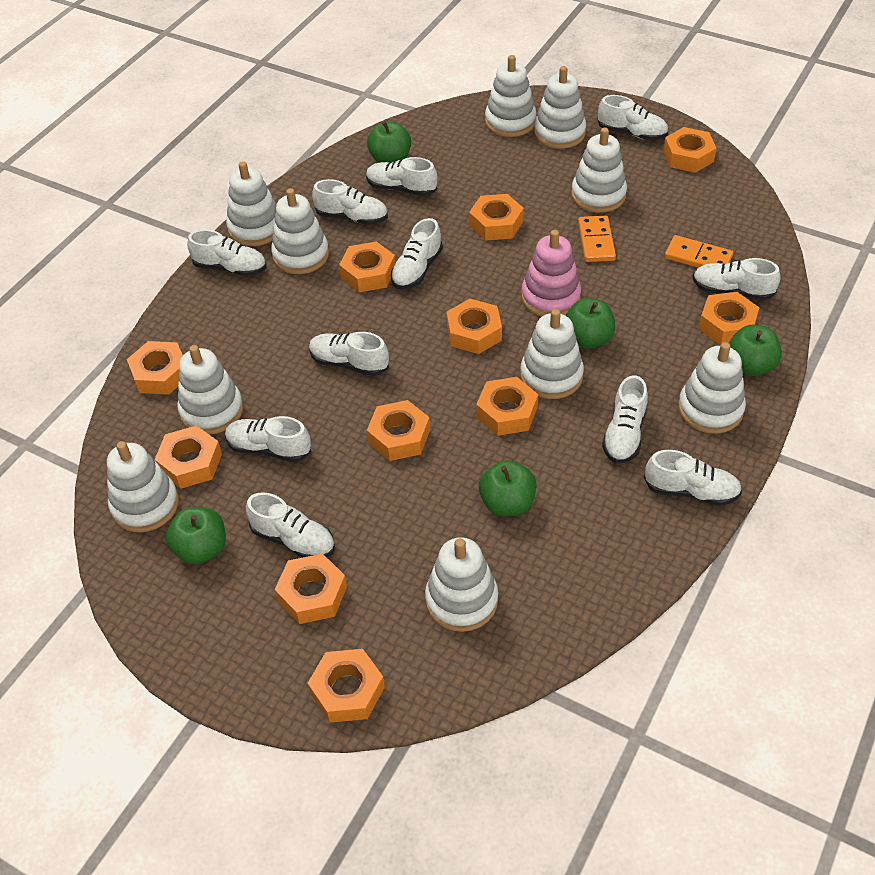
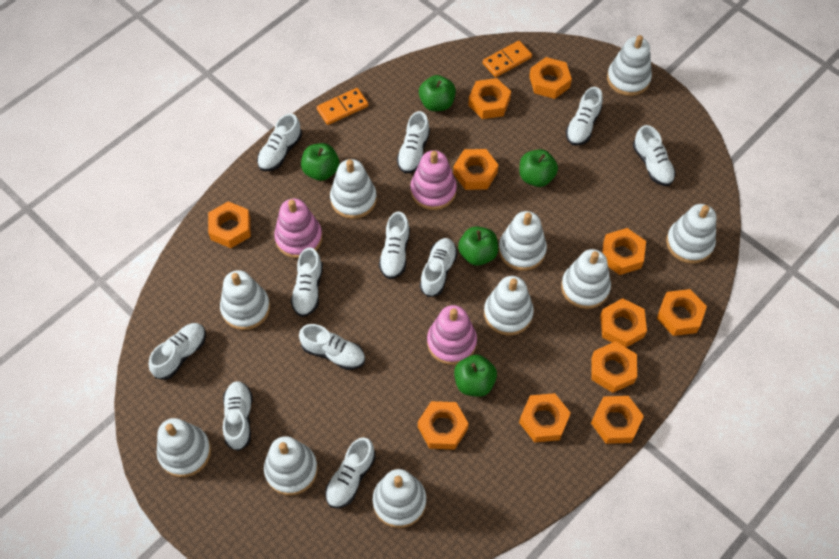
pink stacking toy: [521,230,581,317] = 1 -> [274,198,322,258] [410,150,457,210] [427,305,477,365] = 3

